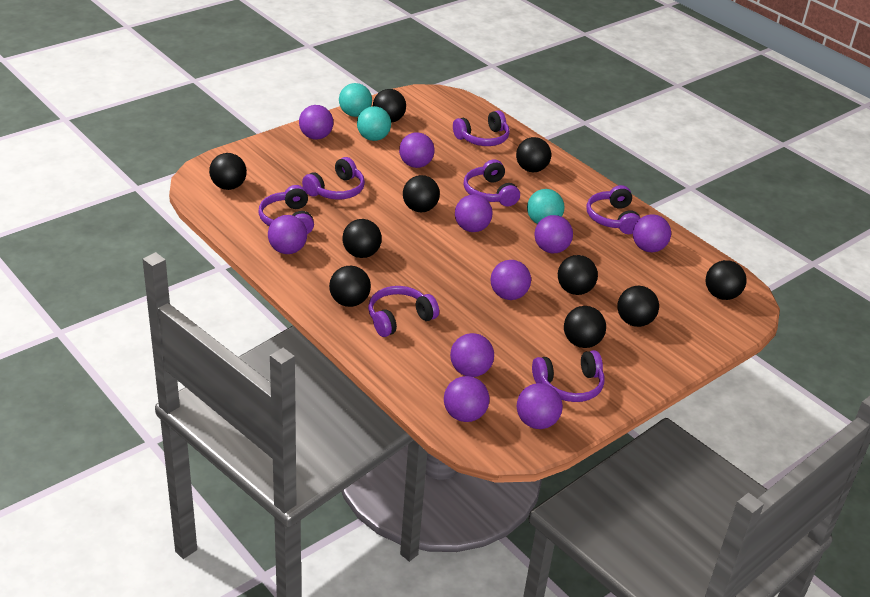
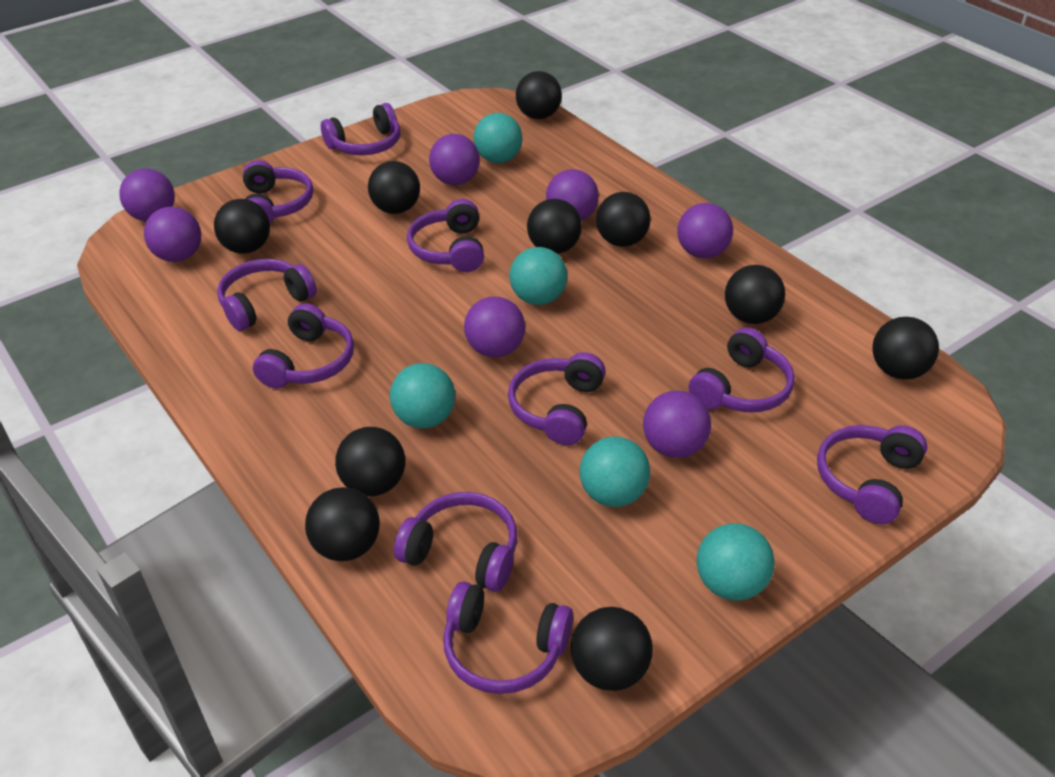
purple ball: [268,215,307,254] [299,105,333,140] [399,132,435,168] [444,376,490,422] [450,333,494,377] [455,195,493,232] [491,260,531,300] [517,383,563,429] [534,215,573,253] [633,214,671,252] = 10 -> [119,169,175,221] [144,207,201,262] [429,134,480,185] [464,297,525,357] [546,169,599,221] [643,391,711,458] [677,203,733,258] = 7
purple headphones: [258,185,314,234] [302,157,365,200] [368,286,439,337] [453,110,510,146] [464,159,520,206] [532,350,605,402] [586,185,640,234] = 7 -> [217,259,317,331] [243,160,313,223] [253,303,354,389] [321,103,401,155] [394,492,517,592] [407,199,484,272] [443,582,573,694] [508,352,606,445] [689,327,795,412] [817,425,927,524] = 10
turquoise ball: [339,83,372,117] [357,106,391,141] [527,189,565,224] = 3 -> [390,363,455,428] [474,113,522,163] [510,247,567,305] [580,436,650,507] [697,523,774,601] = 5

